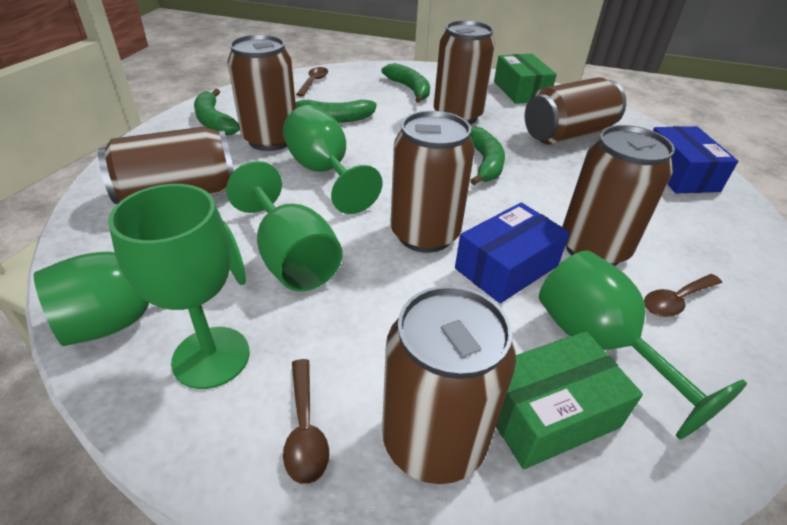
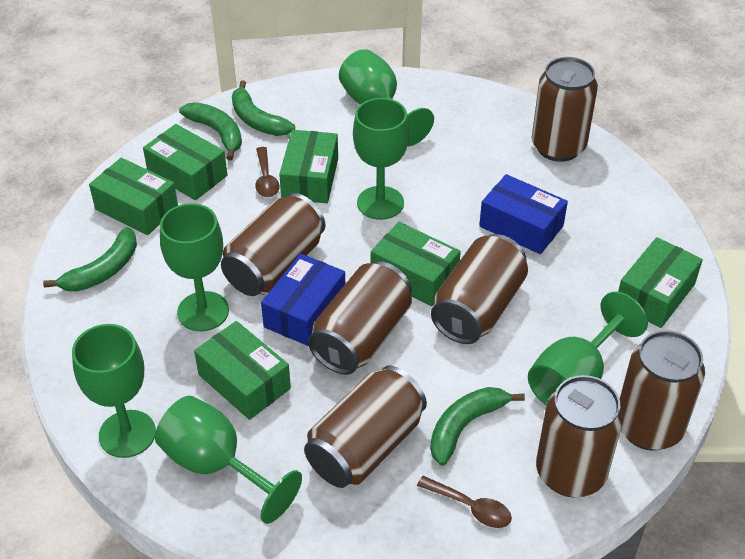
brown spoon: [283,359,329,484] [296,67,328,97] [644,274,722,317] = 3 -> [255,147,279,197] [417,476,512,528] = 2
green box: [494,54,557,104] [496,331,643,469] = 2 -> [89,157,178,235] [143,124,227,200] [194,321,291,420] [279,130,338,203] [371,222,461,306] [618,237,703,328] = 6
green goblet: [34,221,246,346] [108,184,250,389] [226,161,343,291] [283,105,383,214] [539,250,747,440] = 5 -> [72,324,156,458] [155,396,302,524] [160,203,229,331] [339,49,434,146] [353,98,409,220] [528,292,648,405] = 6

